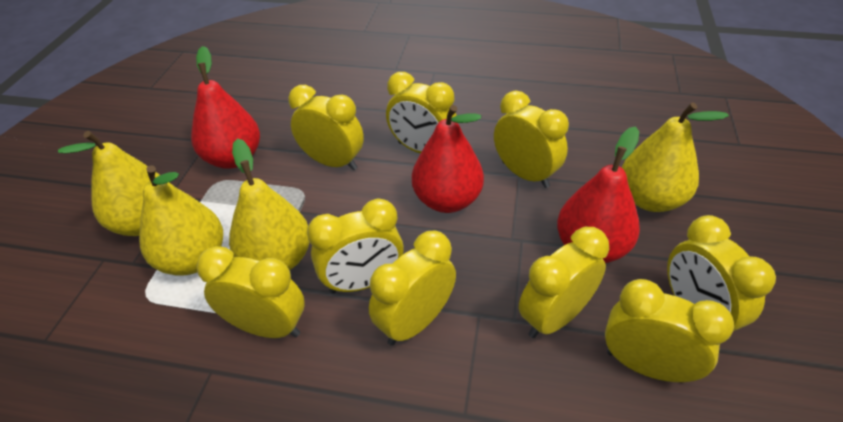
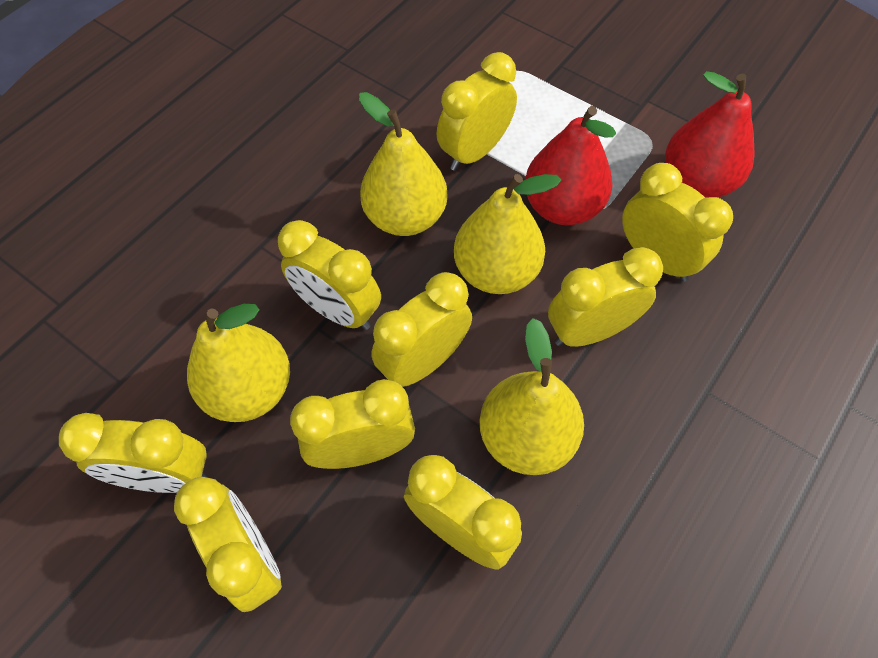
red pear: [191,46,260,169] [412,105,484,213] [557,126,640,263] = 3 -> [525,106,616,225] [665,71,755,198] = 2

